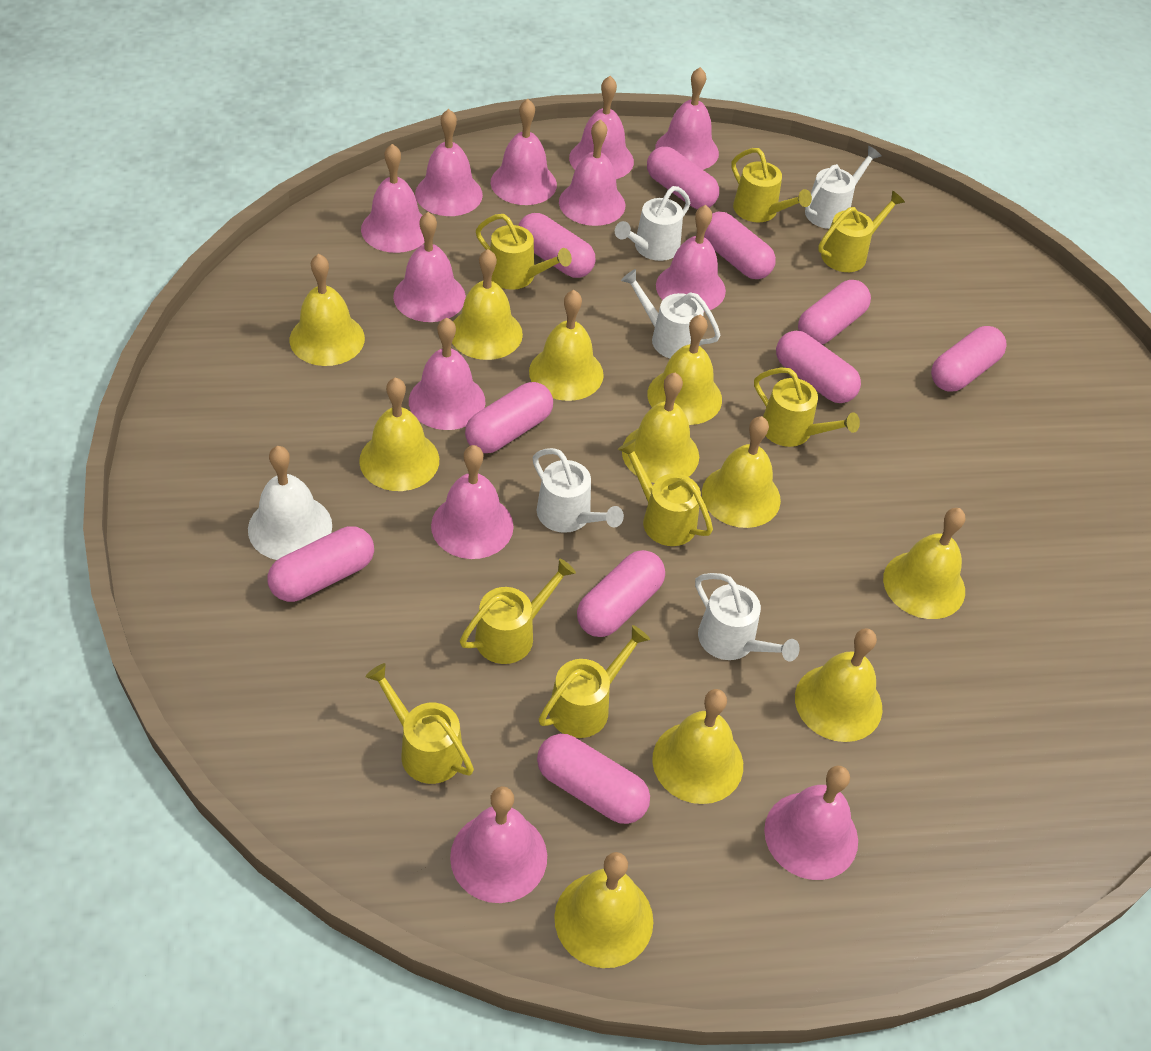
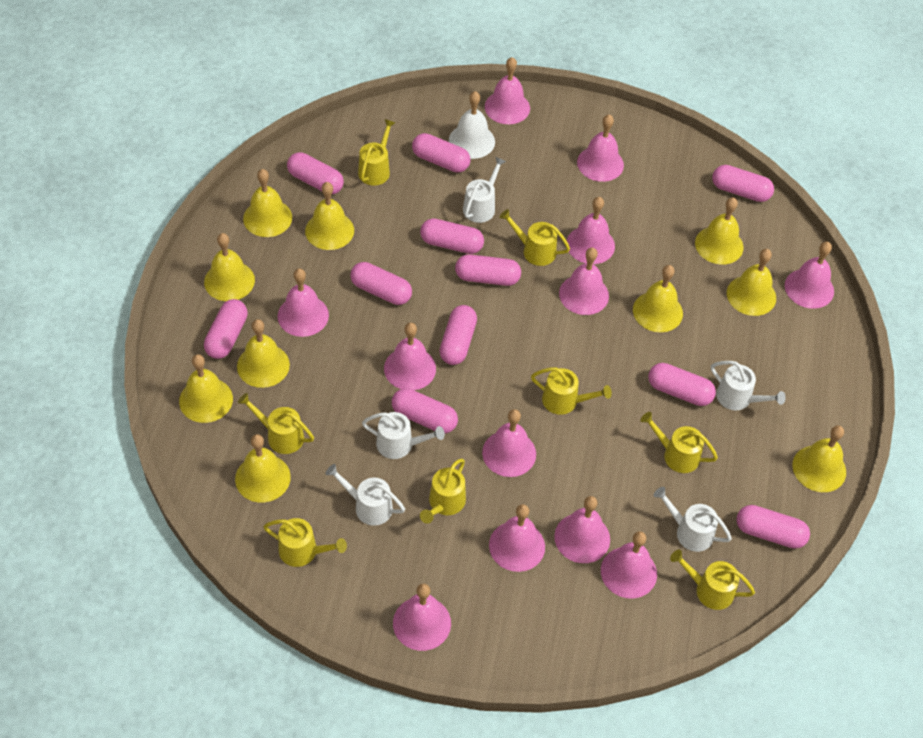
pink capsule: [267,526,374,602] [465,382,553,453] [518,213,596,278] [537,734,650,824] [577,550,665,637] [647,147,719,209] [704,212,776,279] [776,331,861,403] [798,280,871,344] [931,326,1007,392] = 10 -> [204,299,248,359] [287,152,344,194] [350,262,412,305] [392,388,458,433] [412,133,470,172] [420,218,484,254] [439,305,477,365] [455,254,521,286] [648,363,716,406] [712,165,774,202] [736,505,810,549] = 11
yellow bell: [290,254,365,366] [359,377,439,491] [452,249,523,360] [529,290,604,401] [554,852,653,968] [622,373,699,483] [647,314,722,425] [652,689,743,804] [702,416,781,528] [795,628,882,742] [883,508,965,619] = 11 -> [179,354,233,423] [204,233,255,301] [235,434,291,502] [237,319,290,388] [243,169,292,237] [305,182,354,250] [633,265,683,332] [695,197,744,265] [727,249,776,316] [792,425,846,492] = 10

